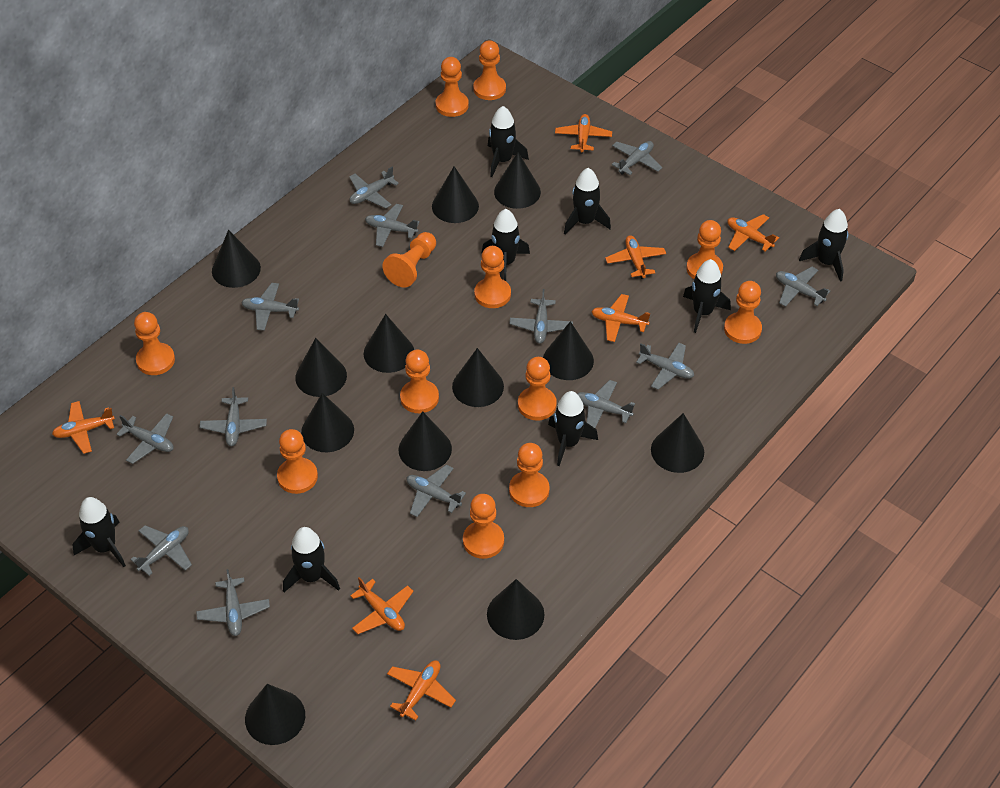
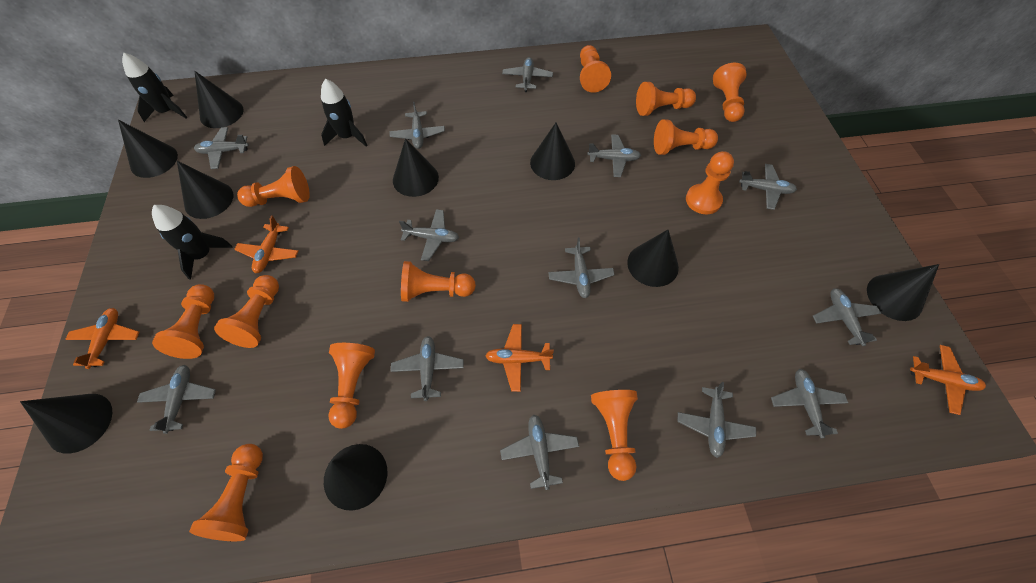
black cone: [212,230,261,288] [245,684,305,745] [295,338,347,397] [301,393,354,452] [364,314,414,373] [399,411,452,471] [432,166,479,223] [452,348,504,407] [487,579,545,640] [494,152,541,209] [543,321,594,380] [651,413,704,473] = 12 -> [20,394,112,454] [118,120,178,178] [177,161,233,219] [195,71,244,128] [324,444,387,511] [393,138,439,197] [530,123,575,180] [627,230,679,287] [867,264,939,321] = 9
black rocket: [72,497,126,567] [283,527,340,592] [482,209,530,281] [488,106,529,177] [548,391,598,466] [564,168,611,235] [683,259,731,333] [799,209,848,282] = 8 -> [122,52,188,122] [152,205,233,280] [321,79,368,147] = 3
orange plane: [52,401,115,454] [350,577,414,634] [387,660,456,721] [555,114,612,154] [591,294,650,342] [605,235,666,279] [727,214,779,251] = 7 -> [65,308,139,369] [234,215,298,273] [485,324,554,392] [910,345,986,415] = 4

